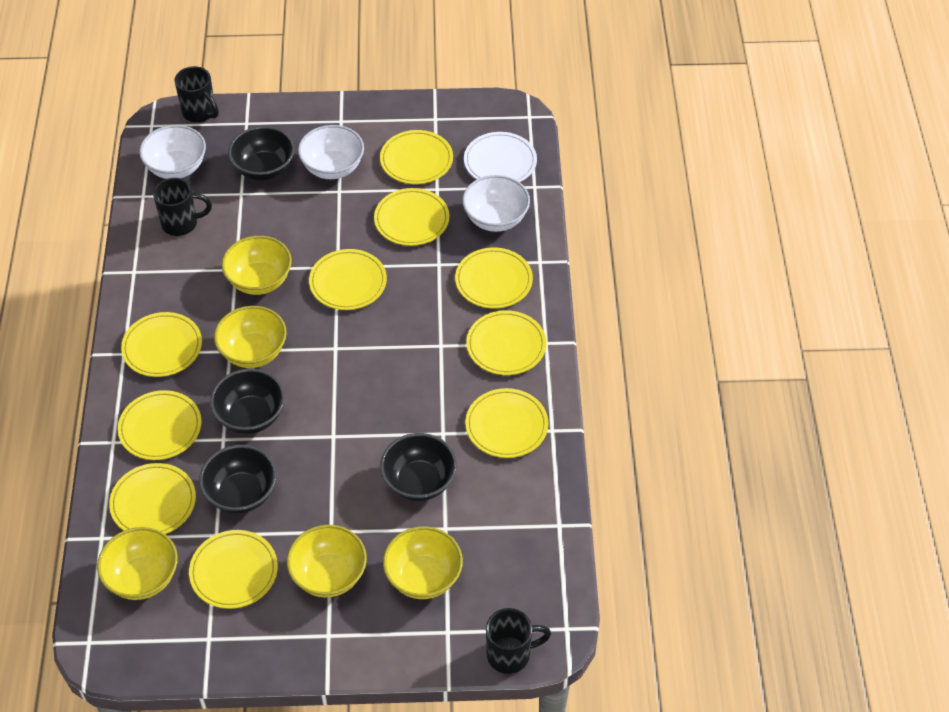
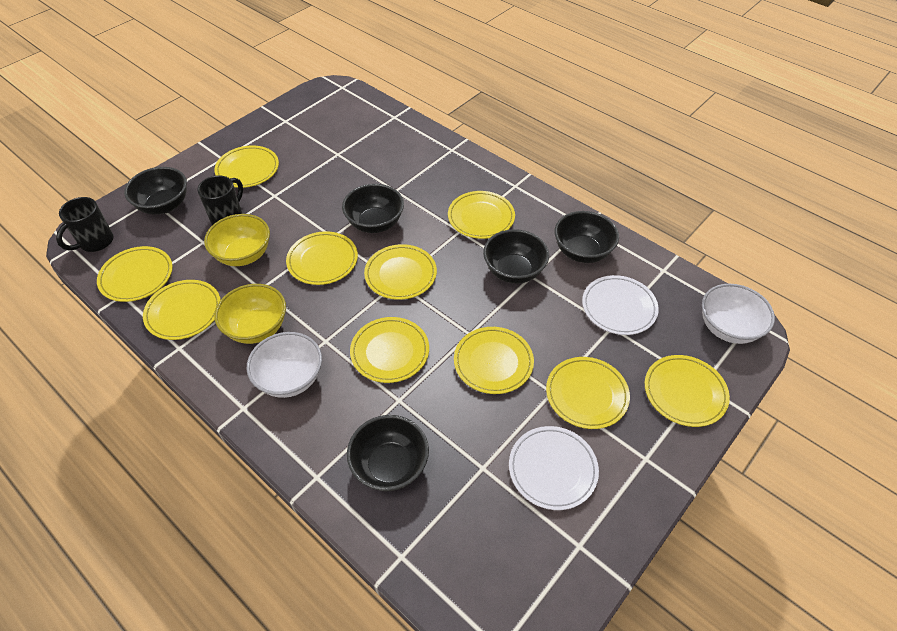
black bowl: [199,445,277,514] [210,369,285,434] [228,126,295,181] [380,433,457,501] = 4 -> [124,167,187,214] [342,184,404,233] [347,415,429,491] [483,229,549,284] [555,211,619,263] = 5
black mug: [153,178,212,236] [175,66,219,122] [486,608,551,674] = 3 -> [56,197,114,252] [197,175,243,225] = 2
white bowl: [139,125,206,179] [298,125,364,179] [462,175,530,232] = 3 -> [247,332,322,398] [702,284,775,344] = 2
white plate: [464,132,537,182] = 1 -> [509,426,599,510] [582,275,659,335] = 2
yellow bowl: [97,527,178,600] [214,306,287,368] [221,236,292,295] [287,525,367,598] [383,526,463,599] = 5 -> [204,214,270,266] [214,284,286,344] = 2

